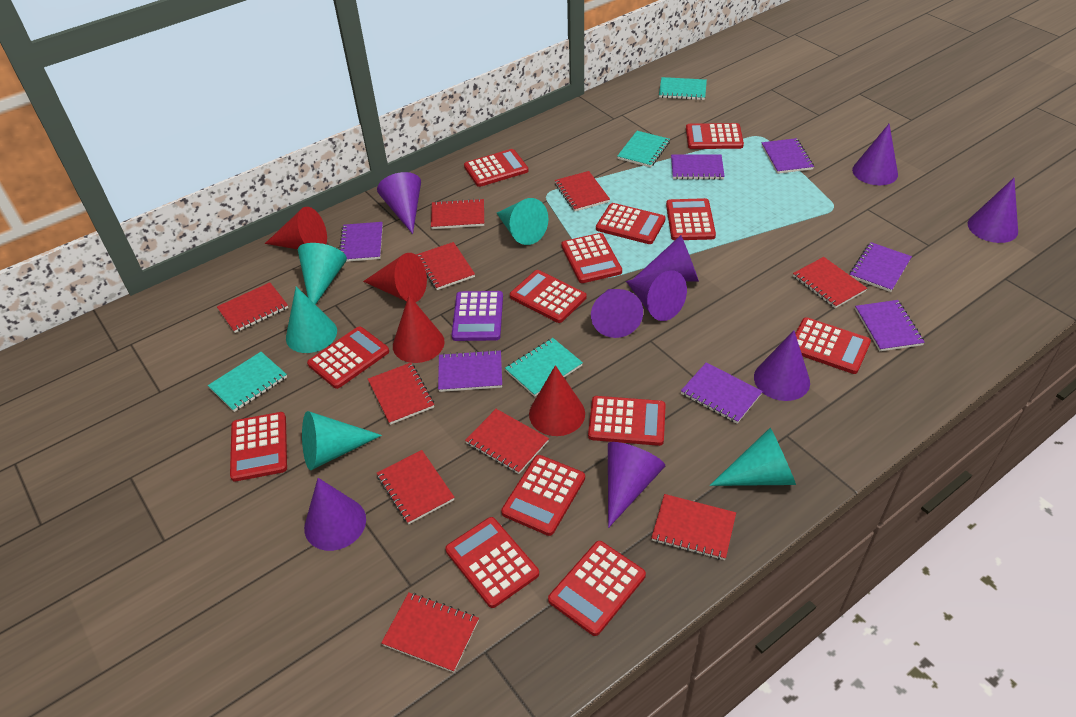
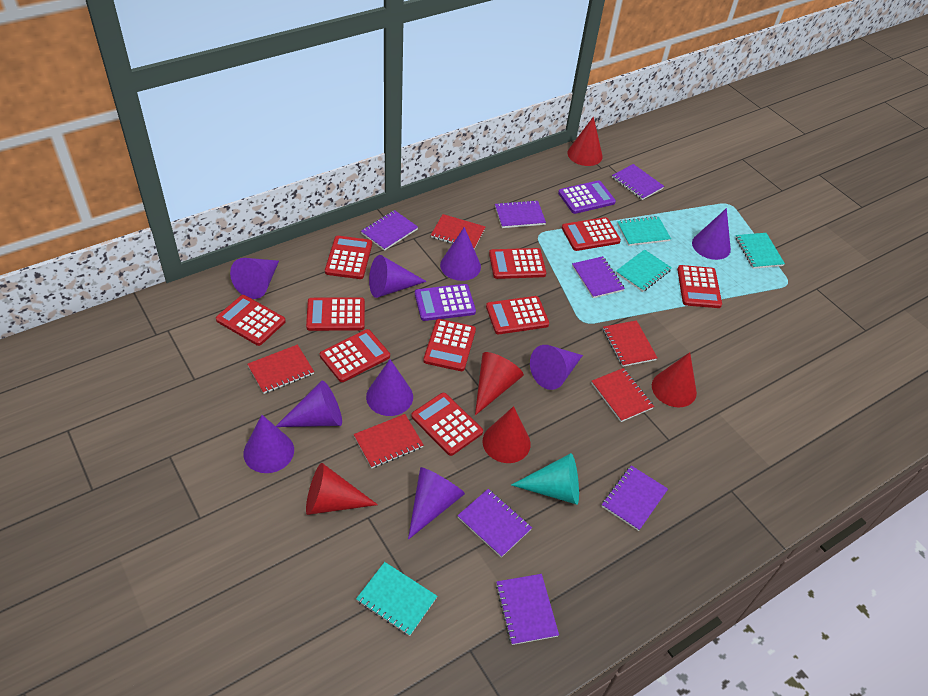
purple calculator: [452,291,503,341] = 1 -> [415,284,476,321] [558,180,616,214] = 2
red calculator: [230,412,287,482] [307,326,389,389] [445,517,539,608] [464,149,528,187] [501,455,585,536] [510,270,586,323] [548,541,646,636] [561,233,622,283] [588,396,666,446] [596,203,666,244] [666,198,716,240] [686,123,744,149] [795,317,871,374] = 13 -> [216,295,286,346] [306,297,365,331] [320,329,390,382] [325,236,372,279] [411,393,483,456] [423,319,476,371] [486,296,549,334] [489,248,546,279] [562,217,621,251] [677,265,722,308] = 10
red cone: [265,207,327,249] [363,253,427,302] [393,296,445,363] [529,365,585,436] = 4 -> [306,463,378,515] [475,352,524,415] [482,406,531,463] [567,116,603,166] [652,352,697,407] = 5
red notebook: [217,282,288,333] [368,363,434,425] [377,450,455,524] [381,592,479,673] [416,242,475,290] [431,198,484,229] [465,409,549,474] [554,171,610,211] [651,494,736,560] [793,257,867,308] = 10 -> [248,344,314,394] [354,414,424,468] [431,214,486,250] [592,368,654,422] [603,320,657,367] = 5
turquoise cone: [286,286,337,353] [298,243,347,305] [302,411,382,470] [497,198,548,245] [710,428,796,486] = 5 -> [511,453,579,505] = 1

